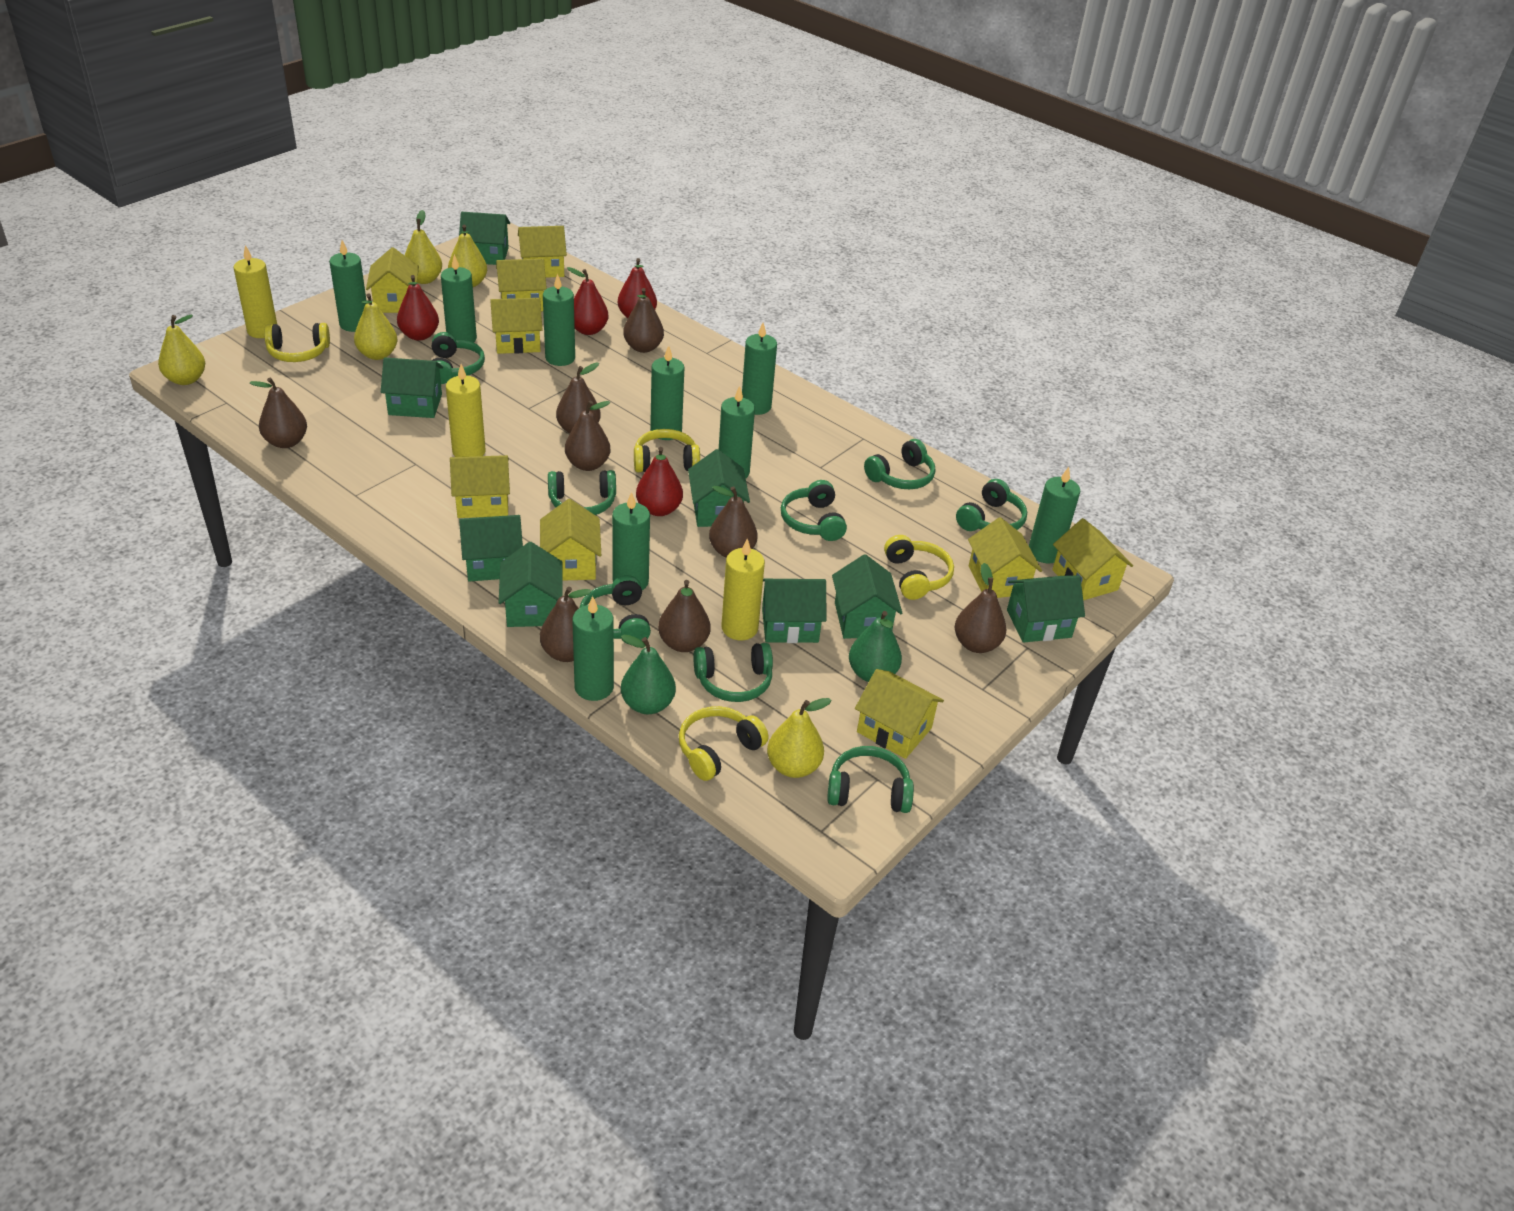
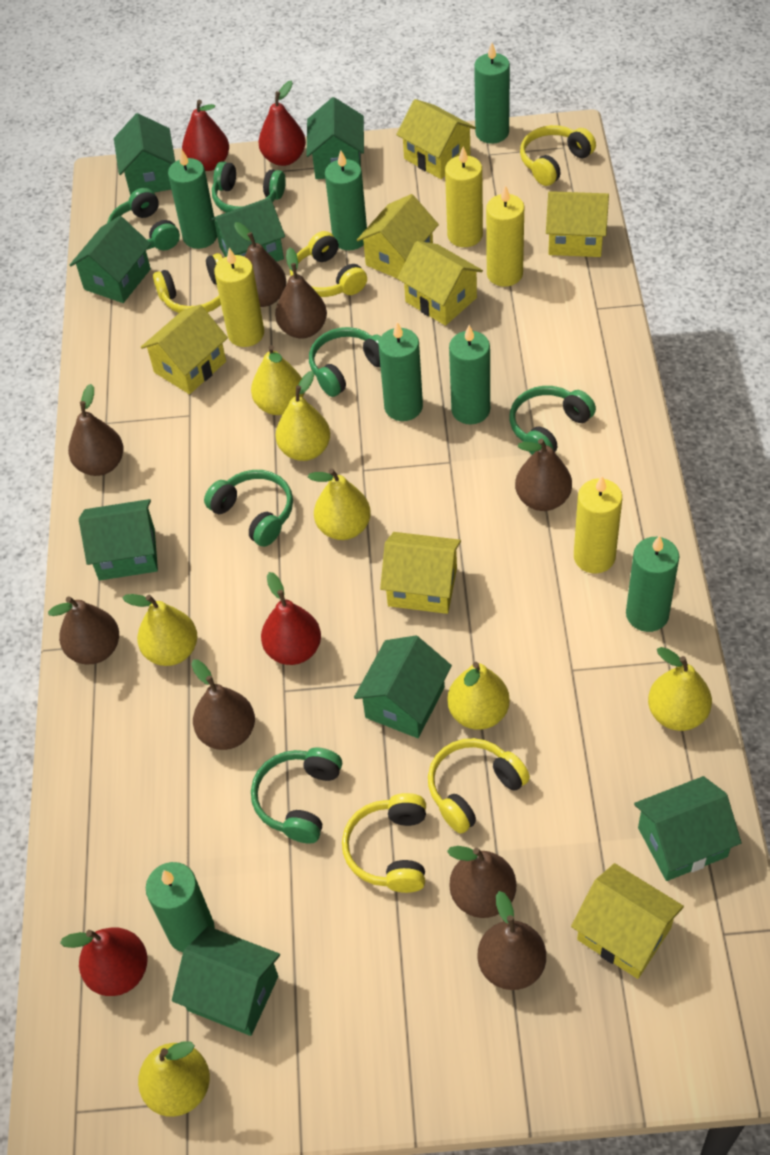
green candle: [329,240,367,332] [441,255,477,342] [543,274,575,366] [572,596,614,701] [612,492,650,590] [650,345,684,440] [719,386,755,478] [742,323,777,415] [1029,467,1080,563] = 9 -> [146,862,215,952] [168,149,217,249] [325,150,367,250] [379,322,423,421] [449,325,490,424] [474,43,510,144] [626,535,679,632] = 7
green headphones: [431,332,485,384] [548,470,616,515] [580,575,651,644] [693,643,773,702] [781,480,847,541] [827,746,914,813] [864,439,935,489] [956,479,1027,531] = 8 -> [107,188,180,250] [204,470,293,547] [212,161,286,213] [251,747,342,844] [309,327,381,397] [509,386,596,455] = 6
green pear: [621,635,676,714] [849,611,902,682] = 2 -> none = 0
yellow candle: [233,245,277,338] [446,364,485,457] [721,539,765,640] = 3 -> [214,248,264,347] [445,146,483,247] [486,185,524,287] [574,476,622,573] = 4
yellow headphones: [264,323,330,362] [634,429,700,472] [679,706,768,781] [884,535,954,600] = 4 -> [153,253,223,313] [290,231,367,297] [342,793,426,893] [428,738,530,834] [520,125,596,186] = 5
yellow house: [366,247,419,313] [450,455,510,518] [490,298,542,354] [496,259,547,311] [518,226,567,278] [540,499,601,581] [855,669,944,759] [968,517,1042,598] [1052,518,1133,600] = 9 -> [141,305,228,394] [357,194,439,278] [380,532,461,614] [396,99,476,179] [397,241,483,326] [546,191,609,257] [571,863,684,979] = 7
yellow pear: [158,314,205,385] [354,293,397,360] [405,210,442,284] [448,225,487,287] [767,698,832,778] = 5 -> [122,594,197,666] [138,1041,210,1117] [251,345,304,415] [276,371,330,461] [308,469,371,540] [447,662,510,730] [648,647,712,731] = 7

